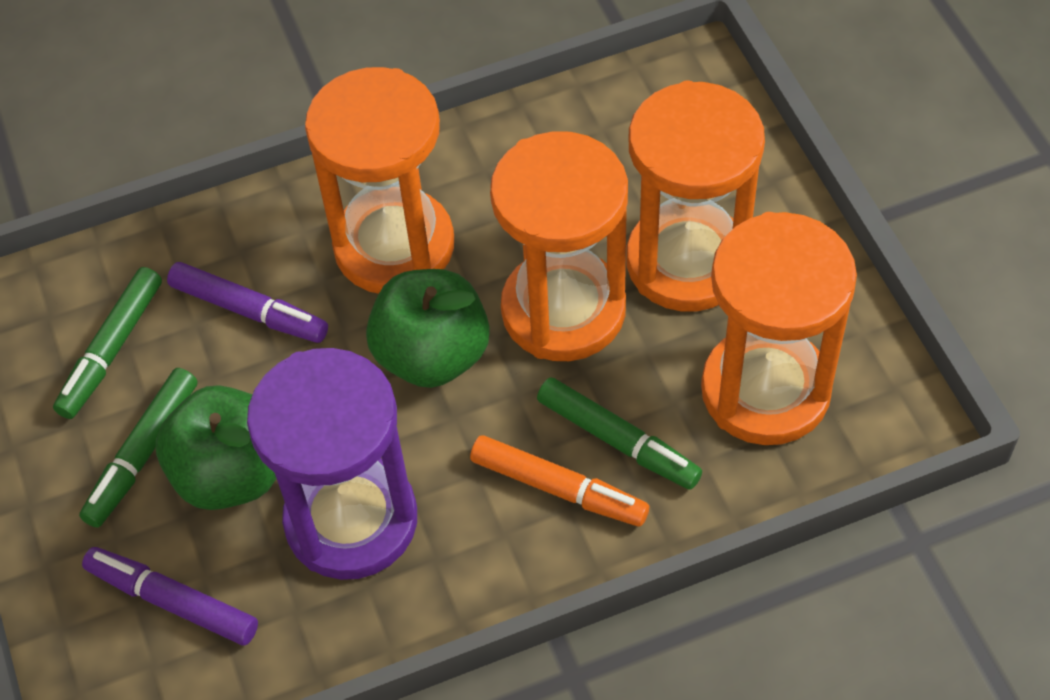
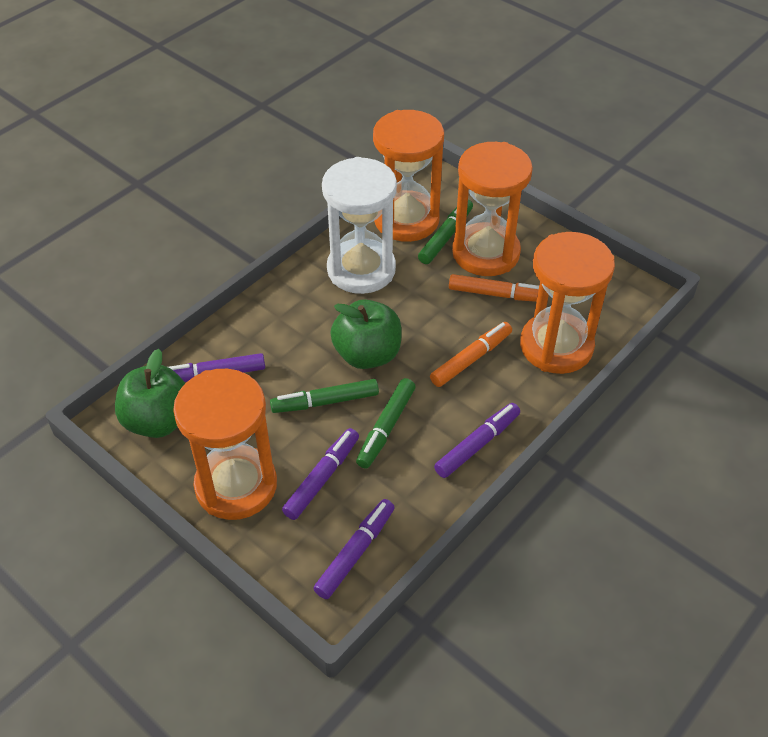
orange marker: [470,435,649,526] = 1 -> [430,322,512,387] [449,274,539,302] = 2
purple hourglass: [247,348,417,580] = 1 -> none = 0
purple marker: [82,547,258,646] [167,262,328,343] = 2 -> [168,353,265,382] [282,428,359,520] [313,499,395,599] [434,403,520,478] = 4
white hourglass: none = 0 -> [322,157,397,294] = 1

